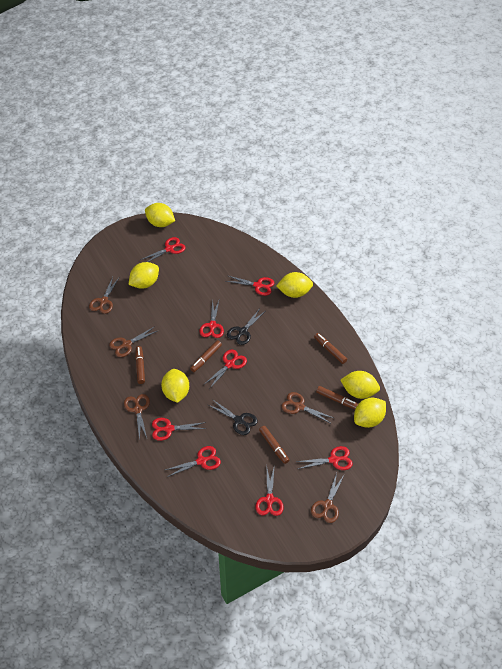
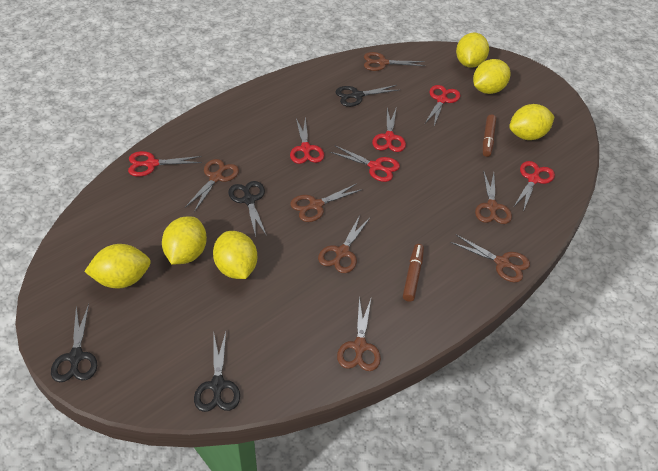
black scissors: [208,399,258,435] [227,310,264,345] = 2 -> [51,304,97,382] [194,332,240,412] [228,181,267,237] [335,85,398,107] = 4
brown marker: [135,346,145,384] [190,340,222,372] [259,426,289,464] [314,333,347,364] [316,386,358,409] = 5 -> [403,244,424,302] [483,114,496,157] = 2
brown scissors: [89,277,119,314] [109,326,159,357] [124,394,150,441] [281,392,334,424] [311,473,345,523] = 5 -> [185,159,239,212] [290,184,363,222] [318,215,370,273] [337,297,381,371] [364,52,425,71] [450,235,530,282] [475,170,512,224] = 7
red scissors: [140,237,186,262] [152,418,207,441] [165,446,221,477] [199,299,224,338] [205,349,247,388] [226,276,274,296] [255,464,284,516] [296,446,353,470] = 8 -> [128,151,202,177] [290,116,324,164] [330,146,400,182] [372,108,406,152] [425,85,461,126] [514,161,555,212] = 6

